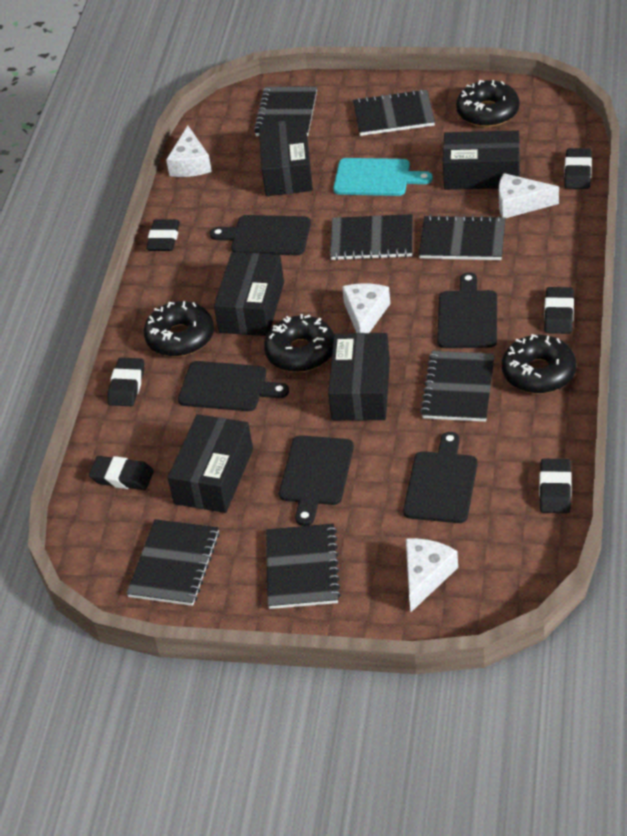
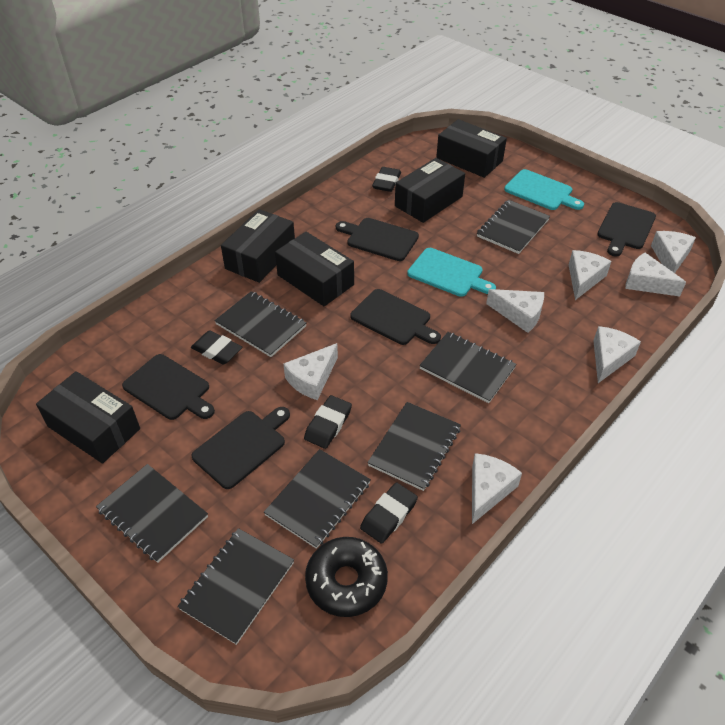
black donut: [144,301,214,357] [264,314,334,372] [456,80,520,127] [502,334,576,394] = 4 -> [305,537,388,617] = 1
black eraser: [89,456,154,490] [107,358,144,406] [146,219,180,251] [539,459,572,513] [544,287,574,334] [564,148,592,189] = 6 -> [191,330,242,365] [304,395,352,449] [360,482,418,544] [372,167,401,192] = 4
turquoise cutting board: [333,158,433,196] = 1 -> [407,248,496,297] [504,169,584,210] = 2
white cheese: [166,126,212,177] [342,283,390,333] [406,538,458,612] [499,173,559,218] = 4 -> [283,343,338,400] [472,453,522,524] [486,289,544,333] [569,250,611,300] [593,326,641,383] [625,253,686,297] [651,231,696,273] = 7

